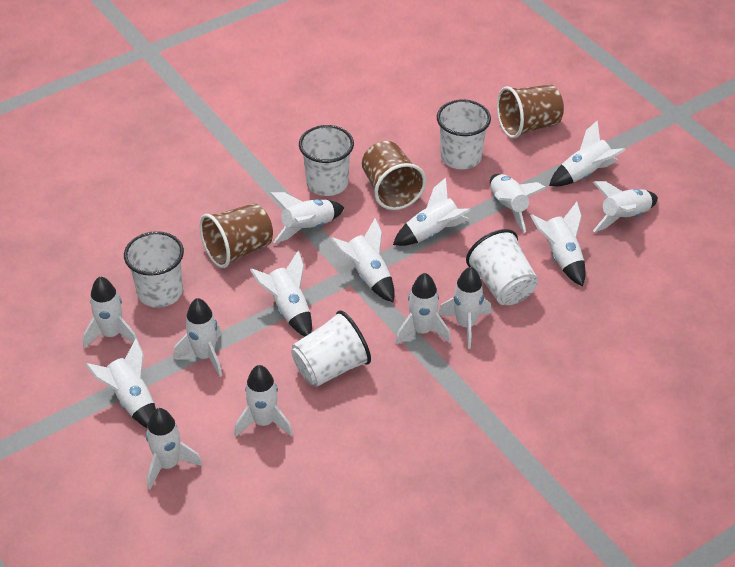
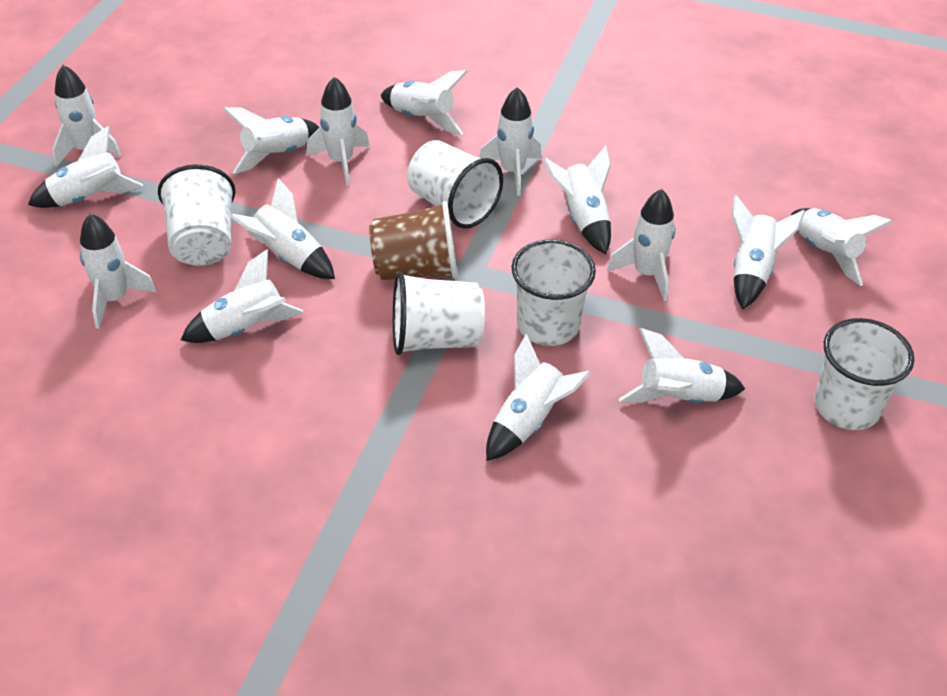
brown cup: [200,203,273,268] [362,141,426,210] [497,85,564,139] = 3 -> [369,201,457,280] = 1

